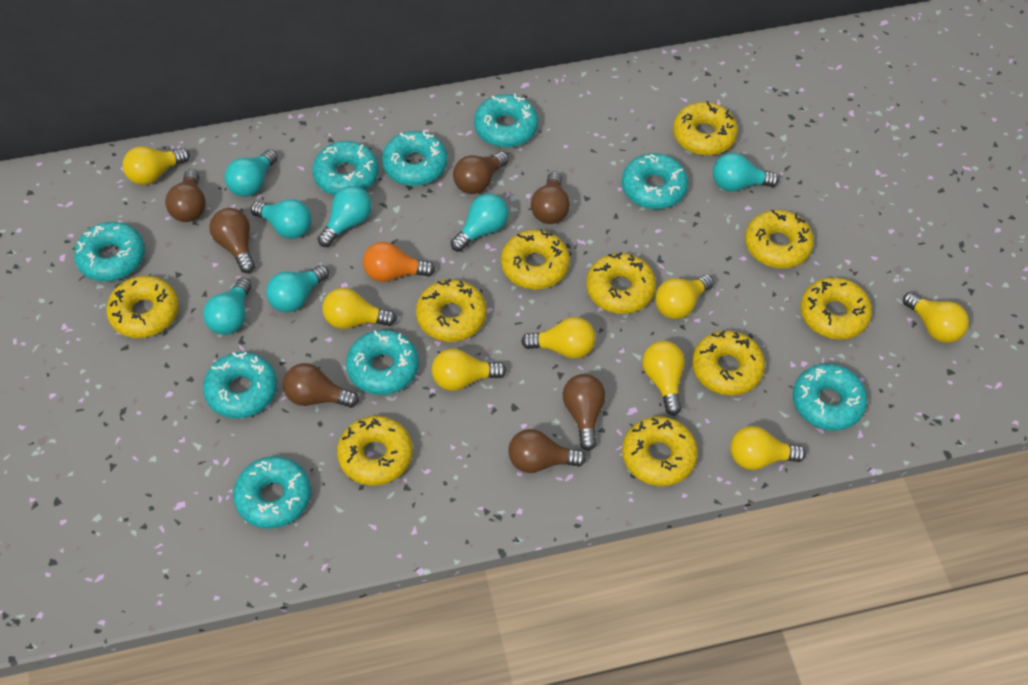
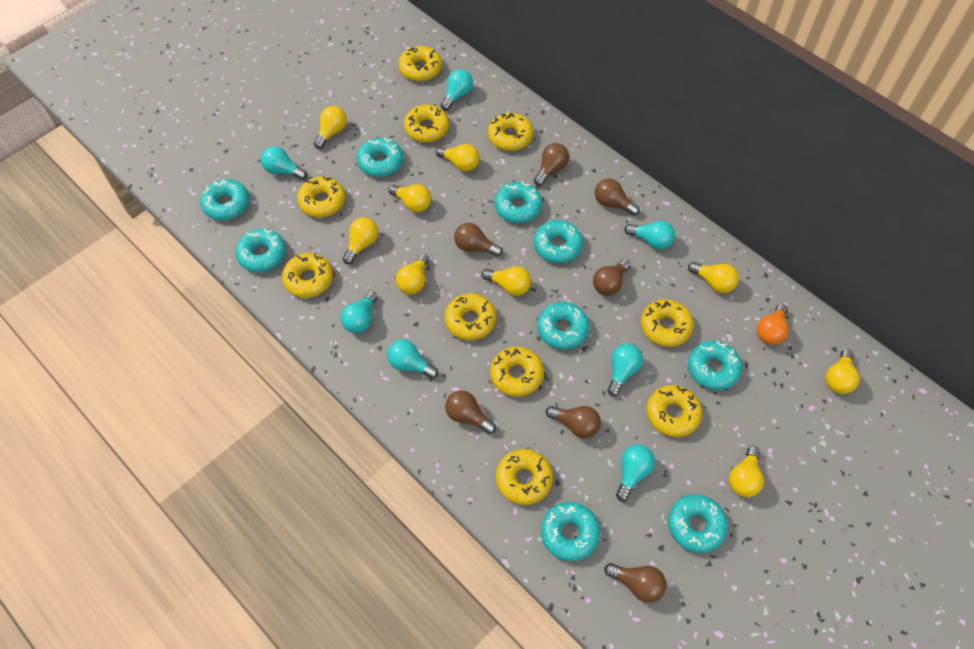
yellow light bulb: [123,146,190,185] [322,288,396,329] [432,349,506,391] [521,317,596,359] [642,341,685,416] [655,274,714,319] [730,426,806,470] [903,292,969,343] = 8 -> [314,106,347,149] [343,217,378,264] [388,184,431,212] [396,254,429,294] [436,144,479,172] [482,266,531,296] [688,262,739,293] [729,446,764,497] [826,349,860,394] = 9

